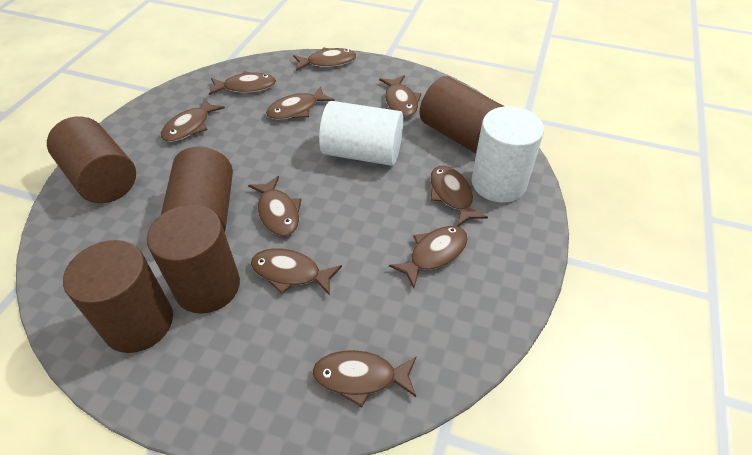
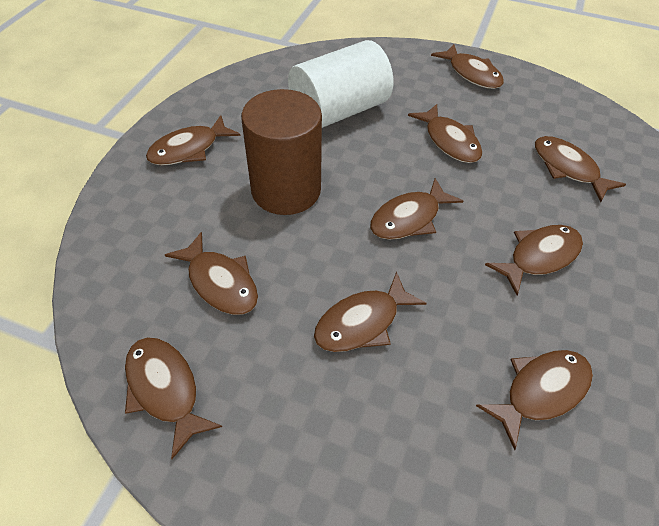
brown cylinder: [47,116,136,203] [63,240,173,353] [147,205,240,314] [161,147,233,232] [420,76,504,154] = 5 -> [241,89,322,215] = 1
white cylinder: [319,101,403,166] [472,106,544,203] = 2 -> [288,40,394,128] = 1

